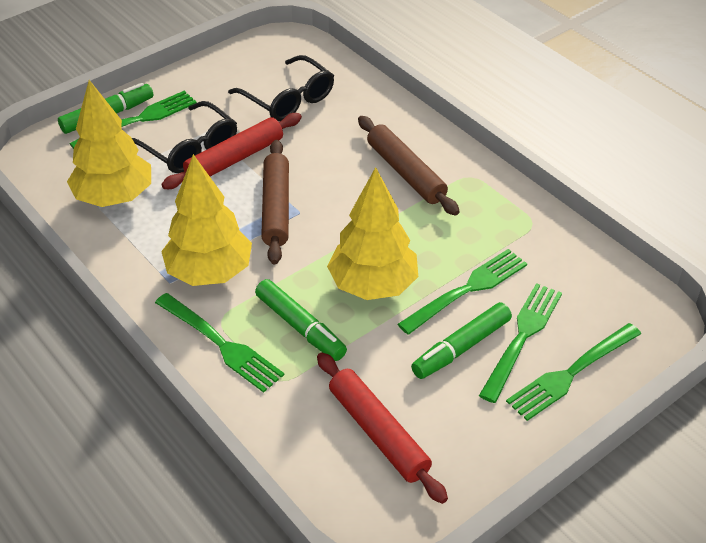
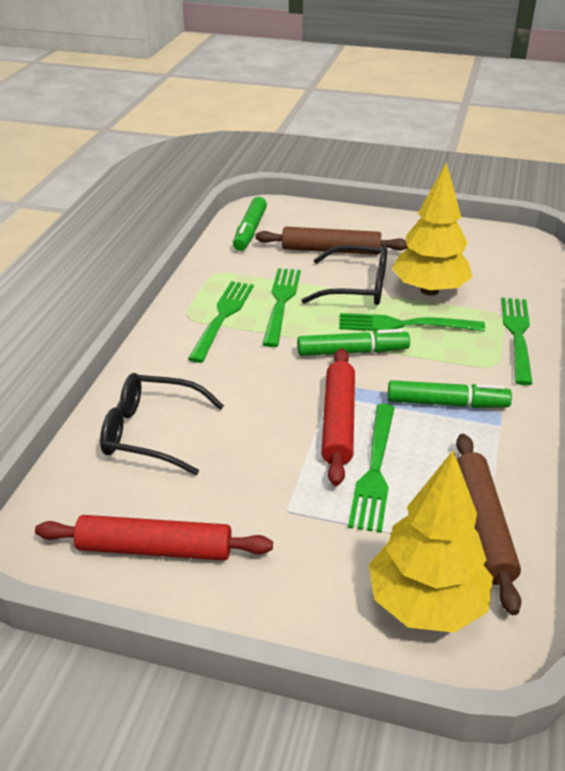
yellow tree: [67,80,151,207] [161,154,252,286] [327,167,418,300] = 3 -> [369,450,493,633] [392,162,473,296] = 2

